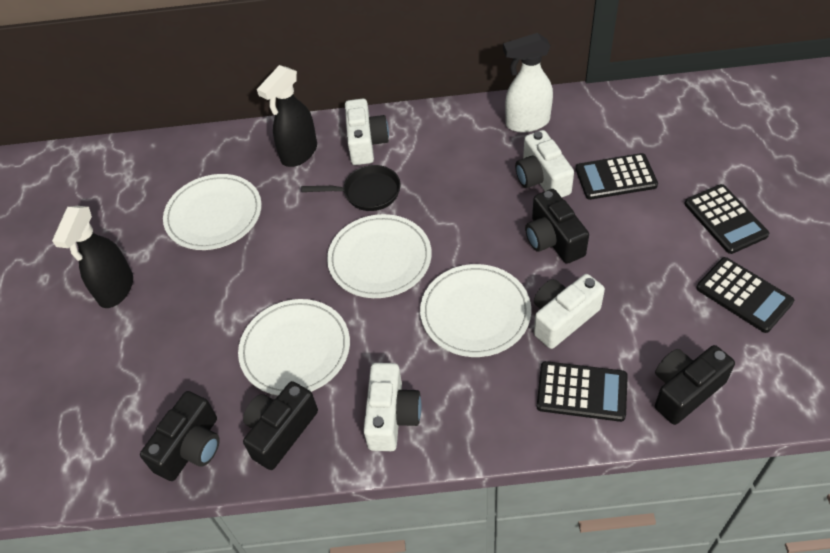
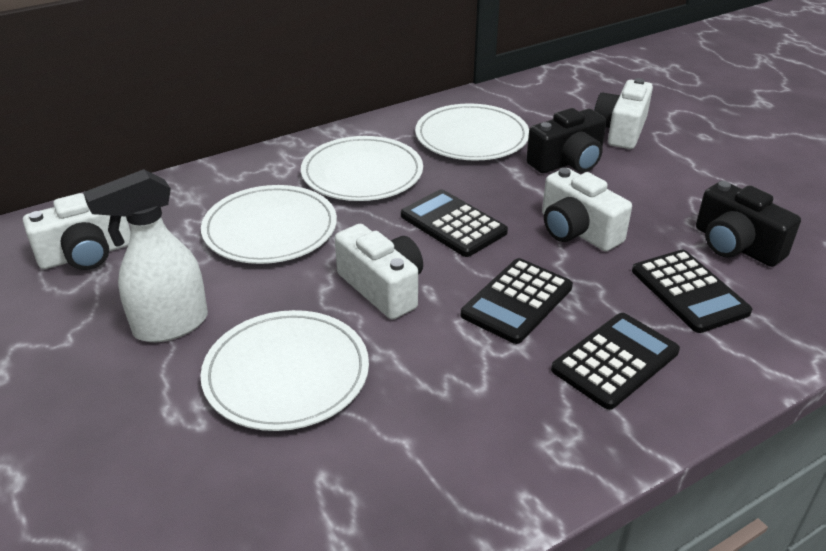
black camera: [140,391,220,481] [243,381,318,470] [525,189,589,264] [655,345,735,425] = 4 -> [526,108,607,173] [696,181,801,267] = 2
black pan: [301,165,401,211] = 1 -> none = 0
black spray bottle: [52,206,133,308] [257,65,317,167] = 2 -> none = 0

